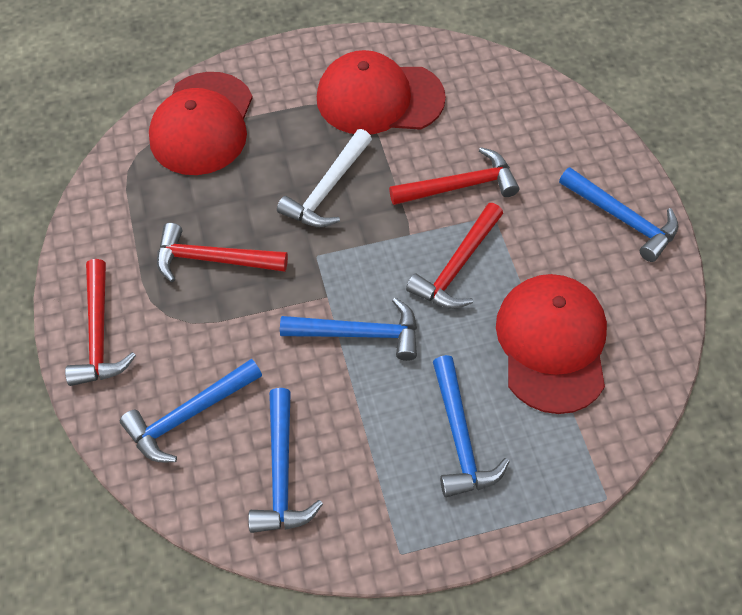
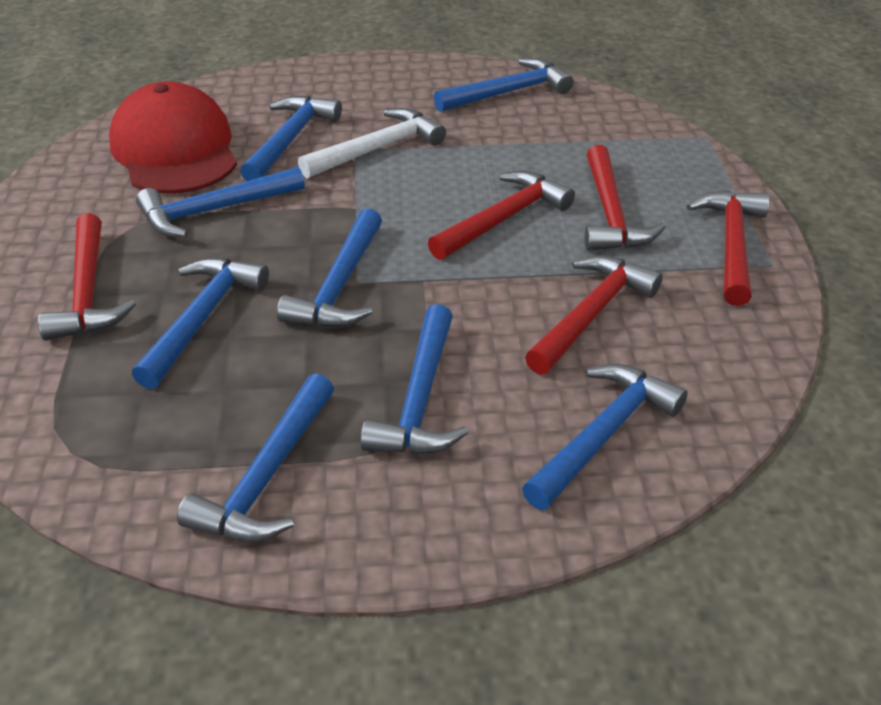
blue hammer: [120,359,262,462] [248,388,323,533] [280,297,417,361] [433,355,510,497] [559,167,678,262] = 5 -> [132,258,269,389] [136,167,305,237] [177,373,334,542] [240,96,342,181] [277,208,382,328] [360,304,468,455] [434,58,574,112] [522,364,688,510] = 8
red cap: [149,72,253,175] [317,50,446,134] [496,274,607,414] = 3 -> [109,81,237,194] = 1
red hammer: [65,259,136,386] [157,223,288,282] [389,147,519,205] [406,203,503,309] = 4 -> [38,213,136,341] [428,171,575,260] [525,255,663,375] [585,145,666,251] [687,190,770,306] = 5

